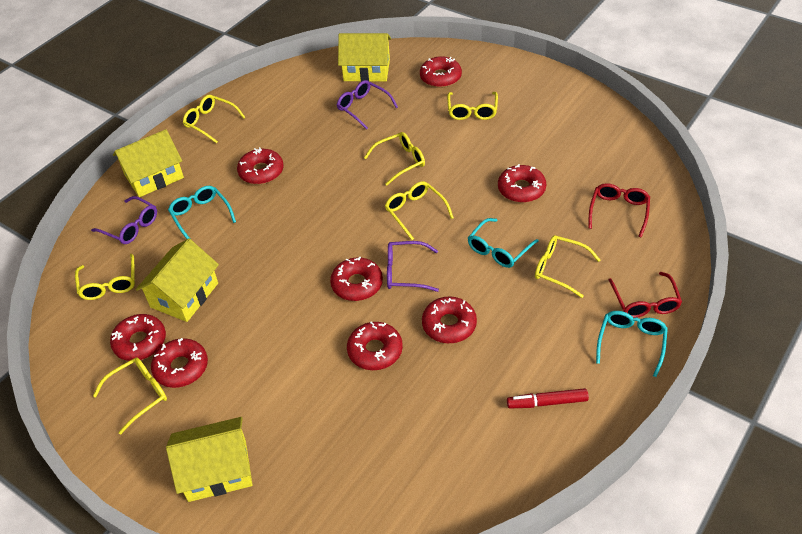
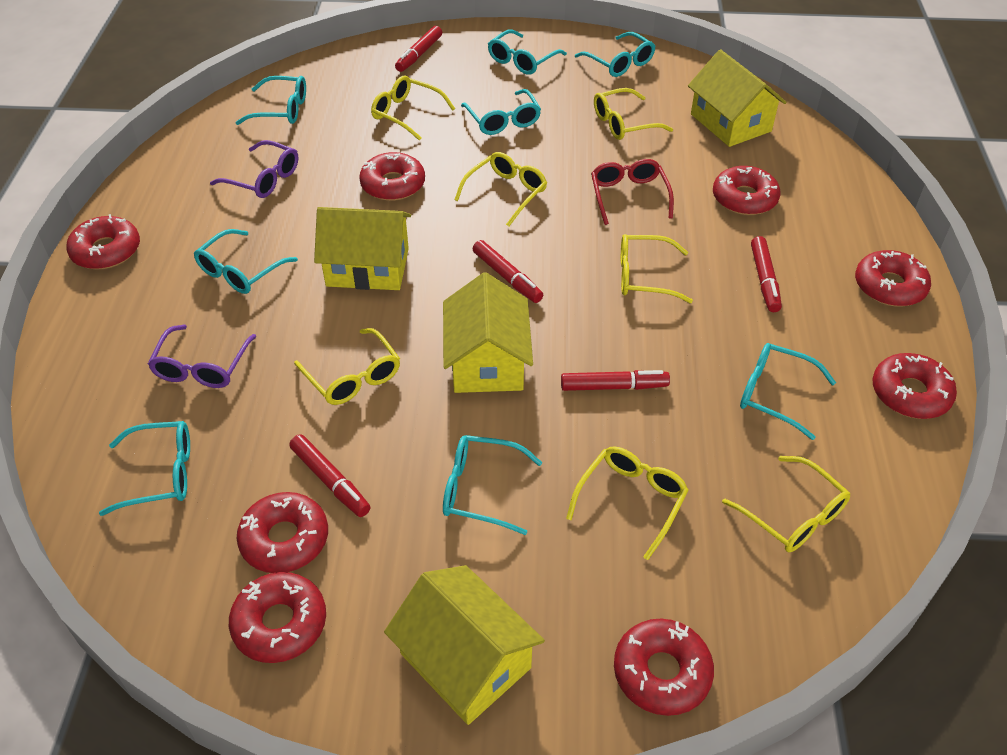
purple glasses: [91,196,157,244] [337,80,398,130] [387,241,439,292] = 3 -> [148,325,256,388] [210,140,298,198] = 2
red glasses: [589,183,650,238] [609,272,682,318] = 2 -> [591,159,674,225] = 1
red marker: [507,388,589,408] = 1 -> [289,434,370,517] [395,26,442,72] [473,240,543,303] [561,370,670,391] [751,236,782,312] = 5
turquoise glasses: [168,186,236,239] [468,218,539,268] [596,311,668,377] = 3 -> [99,421,190,516] [194,229,298,294] [235,76,306,125] [443,435,542,535] [461,89,541,135] [488,30,567,75] [575,32,655,77] [740,343,836,440] = 8

